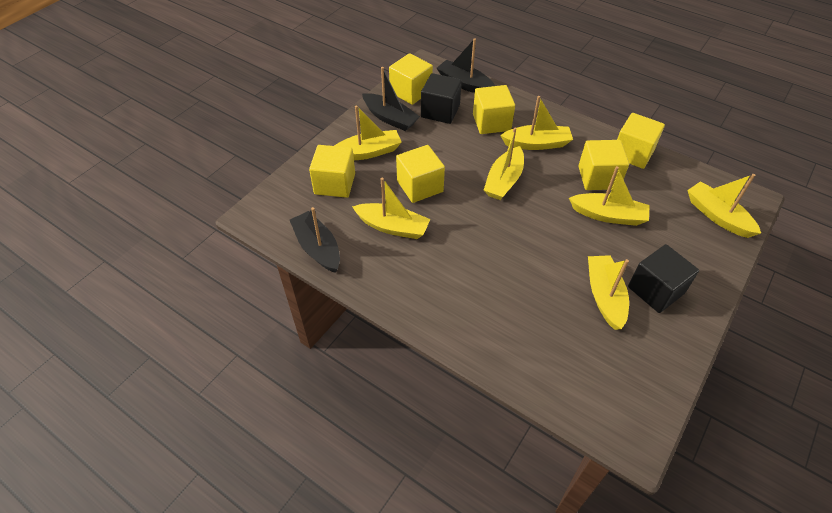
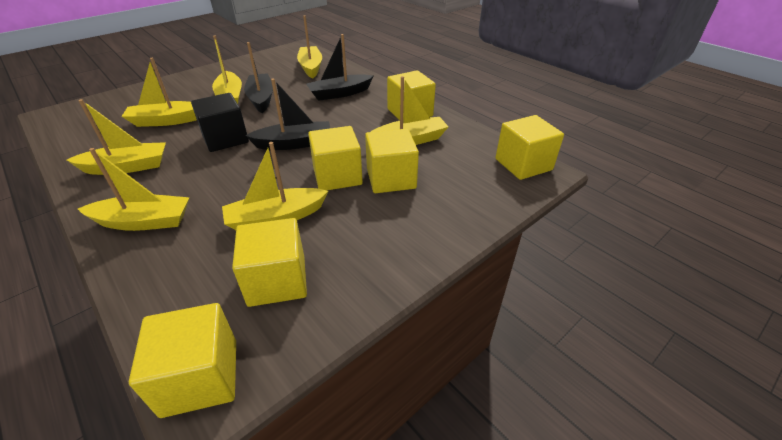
black cube: [421,73,462,124] [628,244,699,313] = 2 -> [191,93,249,152] = 1

